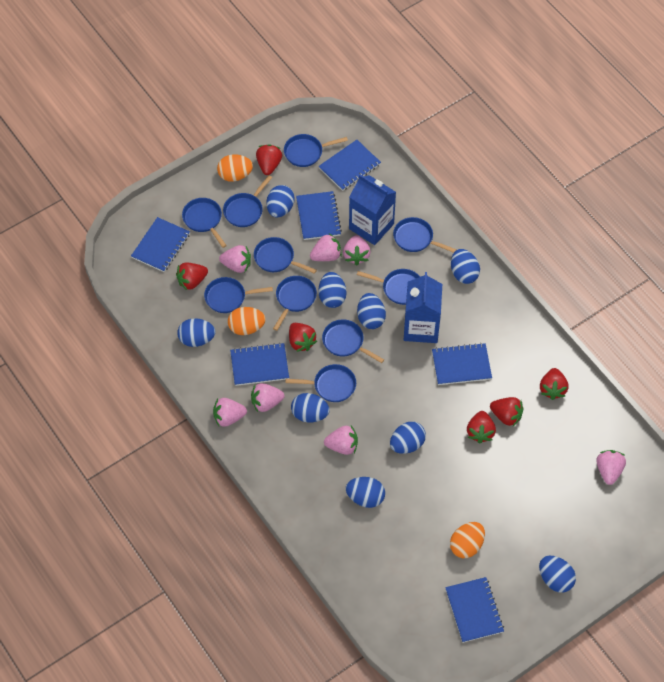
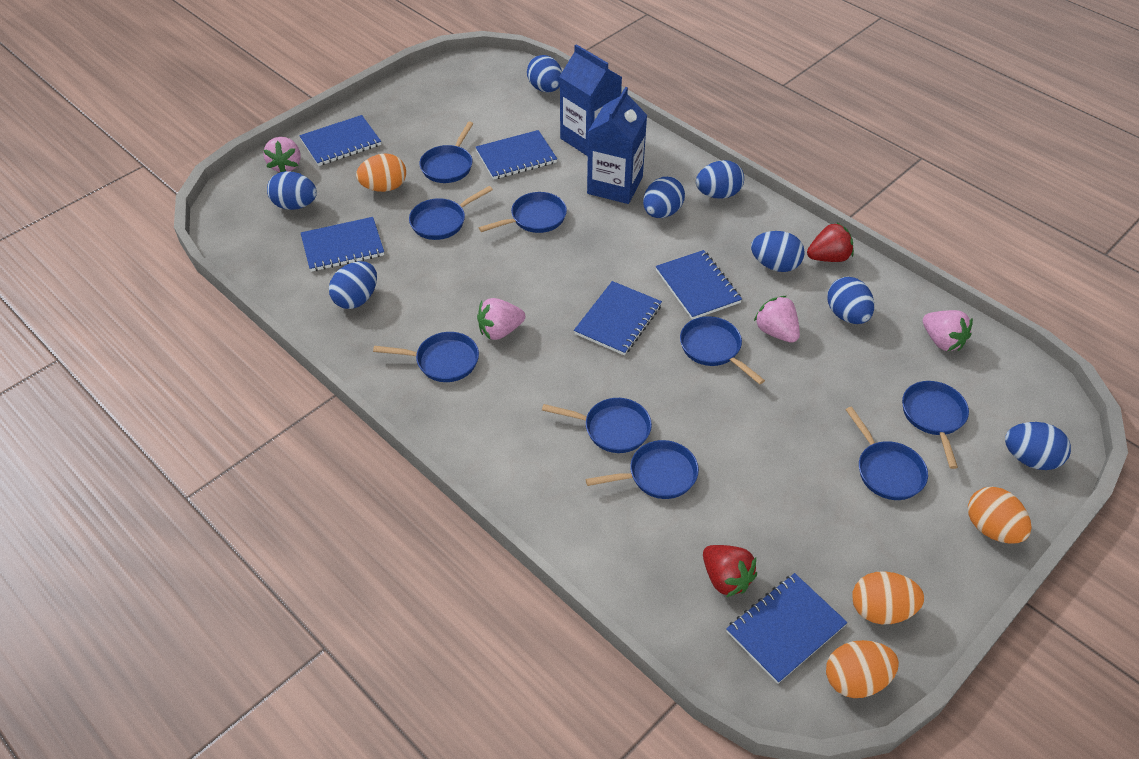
blue egg: [177,318,215,347] [267,185,295,218] [291,393,330,422] [318,272,347,308] [346,477,385,508] [357,293,386,329] [390,422,426,454] [451,249,480,284] [539,556,576,593] = 9 -> [267,171,317,210] [329,261,377,309] [527,55,562,93] [643,177,685,218] [696,160,744,199] [751,231,805,272] [827,277,874,324] [1005,422,1071,470] = 8
blue pan: [182,198,227,248] [204,277,273,313] [223,175,272,227] [254,237,317,274] [273,276,317,331] [284,134,348,167] [286,364,356,402] [322,319,384,363] [357,269,420,305] [393,217,457,253] = 10 -> [373,332,479,382] [409,186,493,240] [419,121,474,183] [479,192,567,233] [542,398,652,453] [586,440,699,499] [680,316,765,385] [845,407,928,500] [902,381,969,469] = 9
orange egg: [217,154,253,182] [228,307,265,335] [450,522,485,558] = 3 -> [356,153,406,192] [826,640,899,698] [852,571,924,624] [968,487,1032,544] = 4
pink strawberry: [213,398,247,427] [219,245,251,273] [251,383,285,412] [310,233,342,261] [324,426,358,455] [343,235,371,265] [596,450,626,485] = 7 -> [263,137,301,172] [477,298,525,340] [754,296,800,343] [923,310,973,351] = 4
red strawberry: [176,262,208,290] [256,144,282,175] [289,323,317,352] [467,411,496,444] [490,397,524,426] [540,368,569,400] = 6 -> [703,545,757,597] [807,223,854,262] = 2

